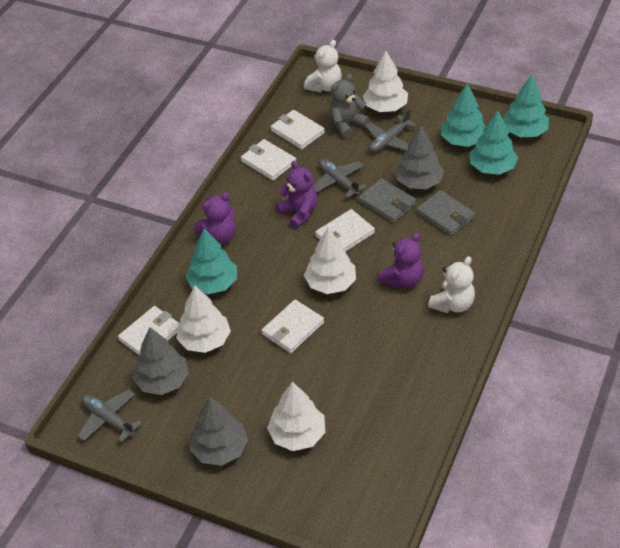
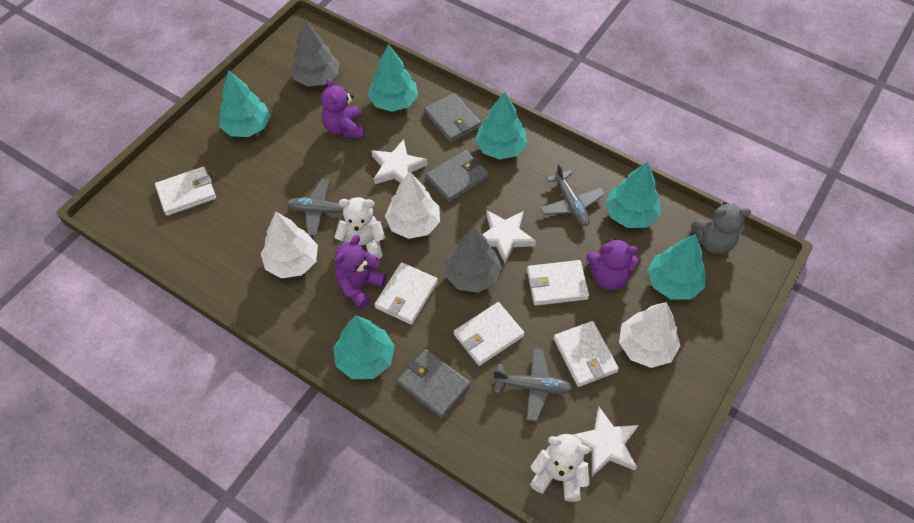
grey tree: [133,327,189,395] [189,397,248,466] [396,126,444,189] = 3 -> [290,20,340,87] [445,226,502,293] = 2
grey wallet: [358,178,416,223] [416,190,475,236] = 2 -> [397,349,470,418] [424,93,481,143] [426,150,489,202] = 3
turquoise tree: [186,228,237,294] [441,83,486,147] [469,111,518,175] [503,74,549,137] = 4 -> [219,70,271,137] [333,315,395,379] [368,44,418,112] [475,92,527,160] [605,161,660,228] [647,234,705,300] = 6
white star: none = 0 -> [371,139,427,184] [483,210,536,264] [573,407,639,476] = 3
white tree: [176,285,231,353] [267,381,325,451] [304,228,356,294] [363,51,408,112] = 4 -> [261,212,318,279] [385,171,440,239] [619,302,681,368] = 3

